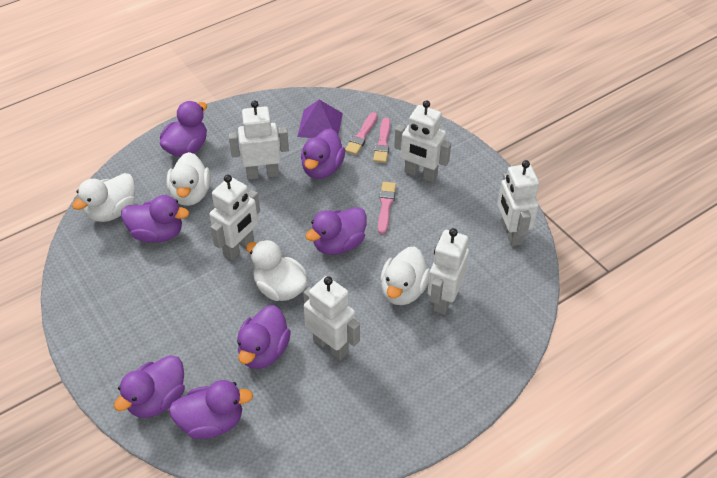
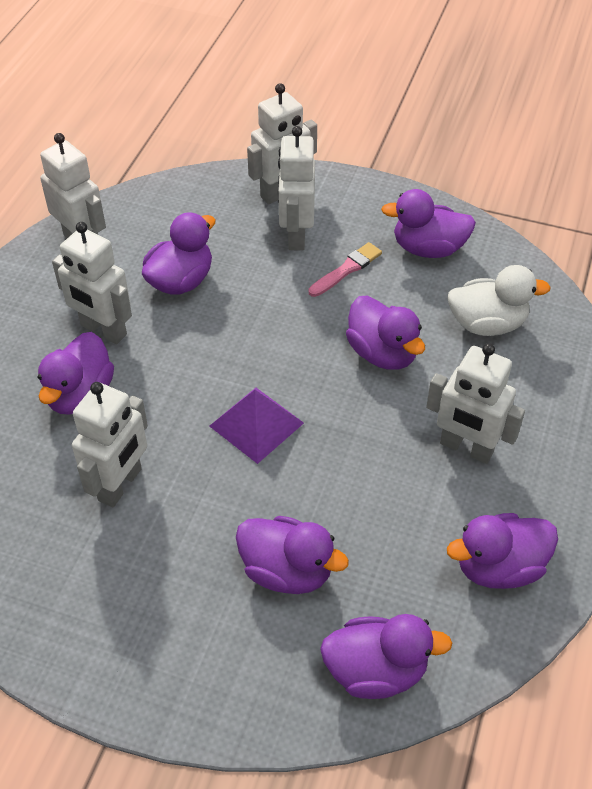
pink brush: [345,112,378,155] [373,118,390,163] [378,182,396,234] = 3 -> [309,242,382,297] = 1
white duck: [72,173,135,222] [166,152,211,206] [246,240,307,301] [380,246,430,305] = 4 -> [447,265,551,336] = 1

